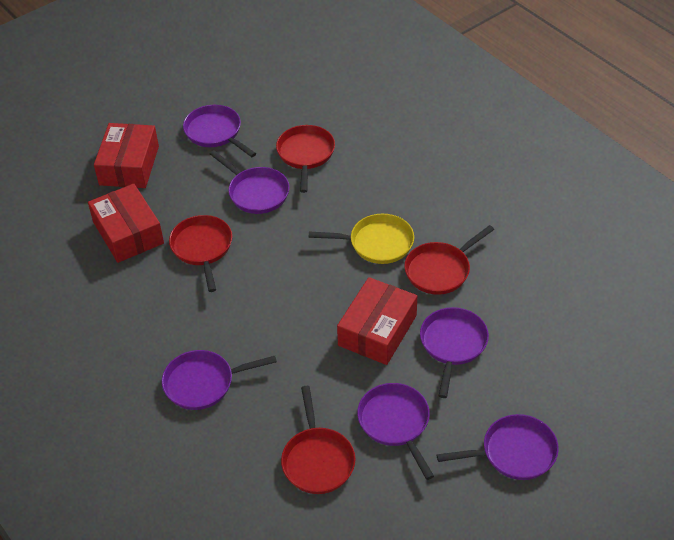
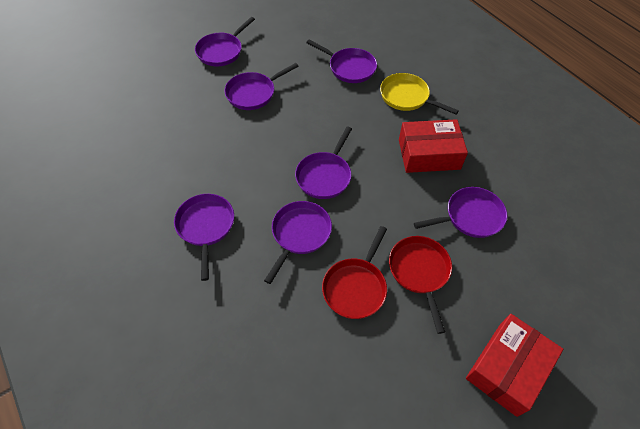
purple pan: [162,350,277,410] [183,105,256,157] [210,150,289,214] [357,383,434,480] [420,307,489,398] [437,414,559,480] = 6 -> [174,194,234,281] [195,17,255,66] [224,63,299,110] [264,201,332,284] [295,126,352,199] [306,40,377,83] [414,187,507,238] = 7
red box: [88,184,164,263] [94,123,159,188] [337,277,417,365] = 3 -> [399,119,468,173] [466,314,563,417] = 2
red pan: [169,215,232,292] [276,125,335,193] [281,386,356,494] [404,225,494,295] = 4 -> [322,226,387,319] [389,236,452,334] = 2

